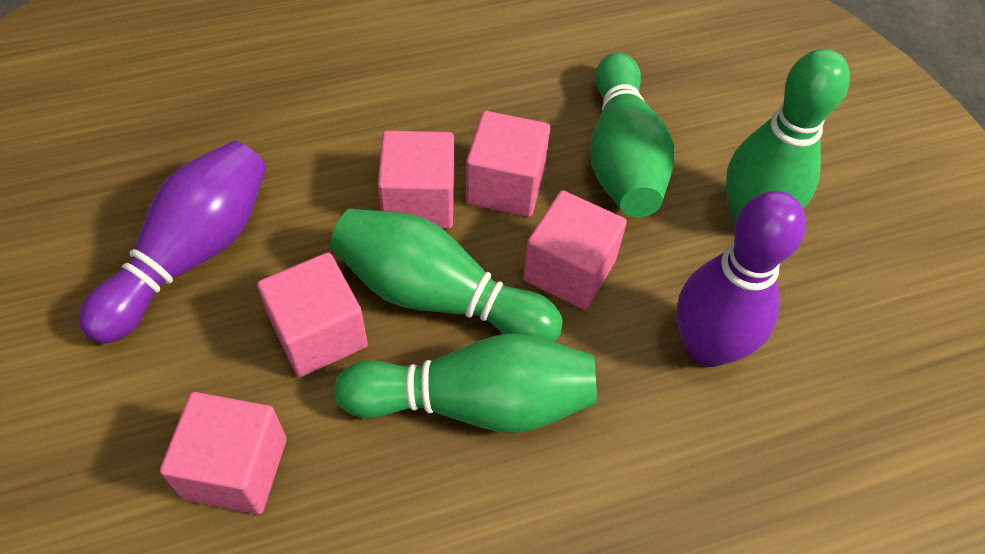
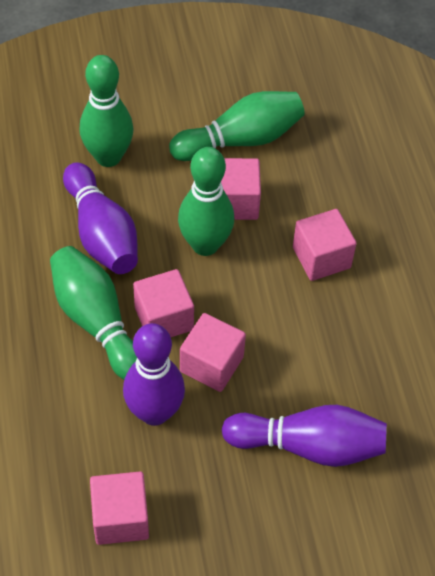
purple bowling pin: [79,140,266,344] [677,191,806,367] = 2 -> [63,162,138,274] [123,323,185,426] [221,405,387,467] = 3

